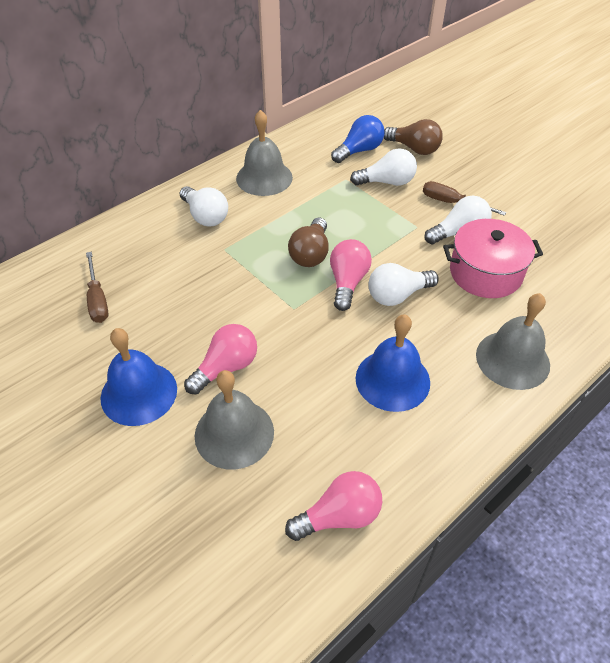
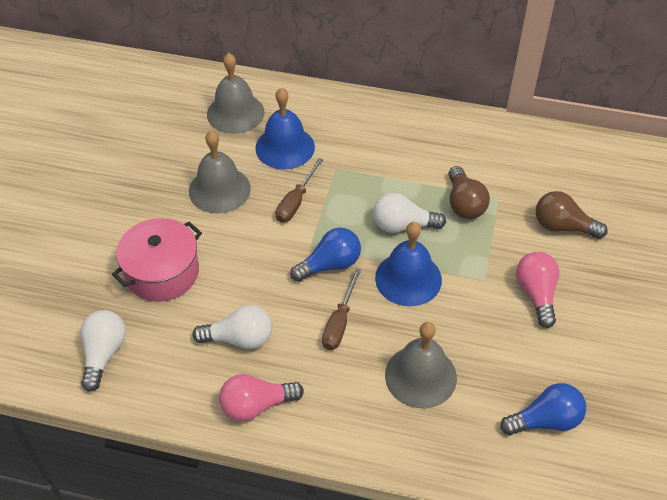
blue light bulb: [331,115,385,163] = 1 -> [290,228,361,282] [501,383,586,435] = 2
pink light bulb: [184,324,257,394] [285,471,382,541] [330,239,372,311] = 3 -> [219,374,304,421] [516,252,560,328] = 2
white light bulb: [180,186,228,226] [350,148,417,186] [368,263,439,306] [424,195,492,244] = 4 -> [80,310,126,392] [192,305,272,349] [373,193,446,233] = 3

